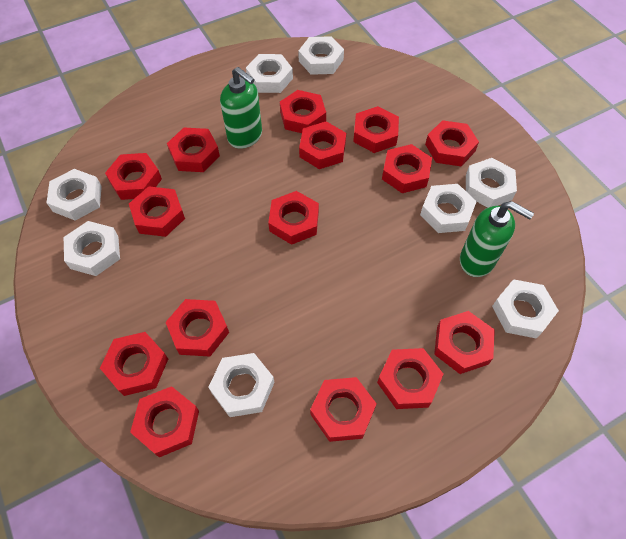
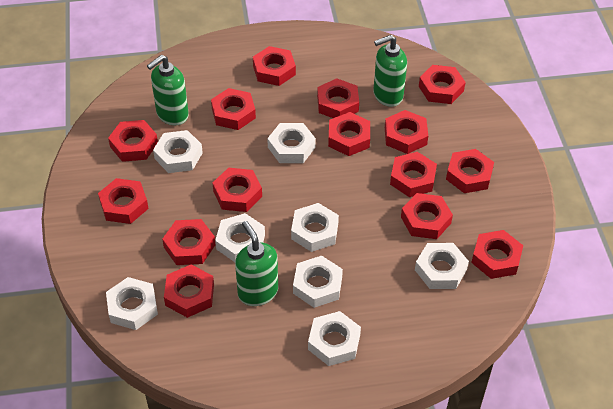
green soap dispenser: [220,67,262,149] [460,201,534,277] = 2 -> [147,55,189,125] [235,221,278,306] [373,35,407,107] = 3

